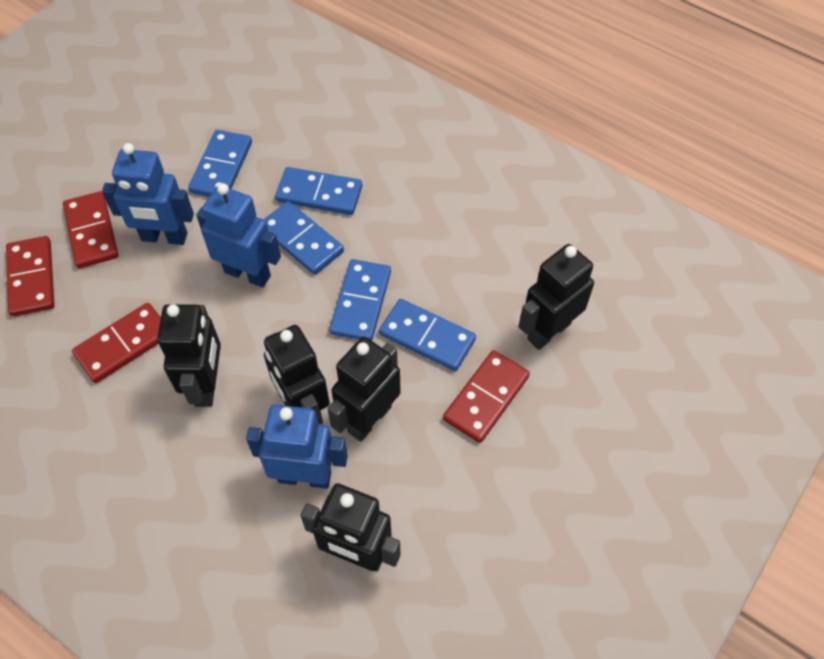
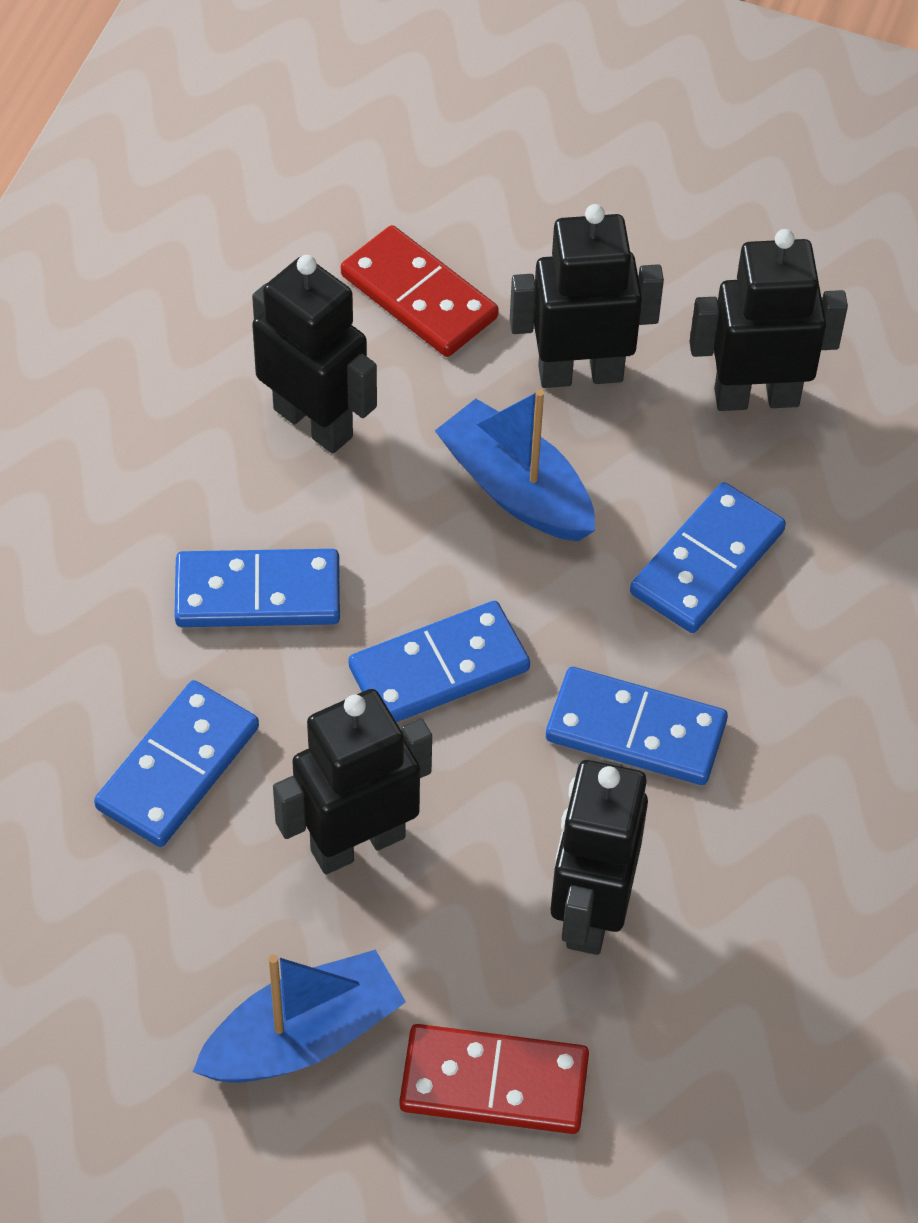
blue boat: none = 0 -> [193,950,406,1083] [435,389,595,541] = 2
blue robot: [102,143,194,245] [196,183,281,287] [246,405,348,489] = 3 -> none = 0
red domino: [6,236,55,317] [63,191,119,268] [72,303,161,383] [443,350,530,443] = 4 -> [341,225,499,357] [400,1024,589,1134] = 2

